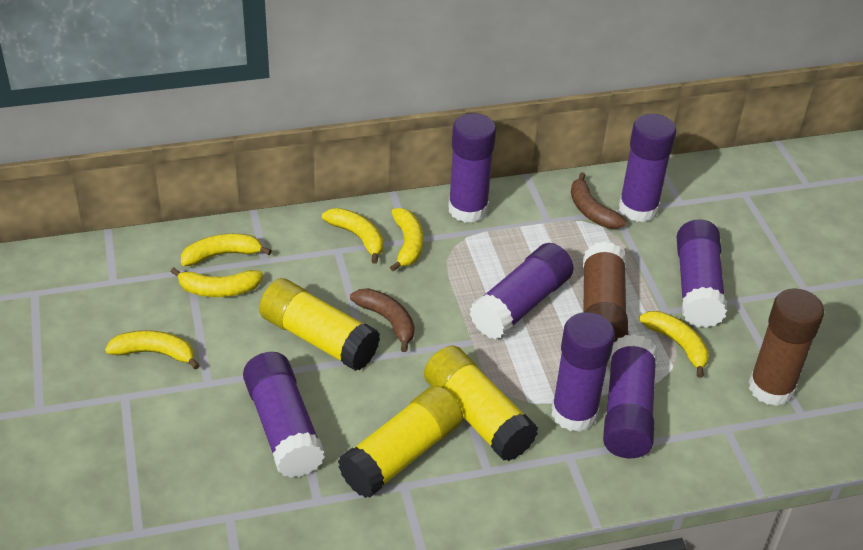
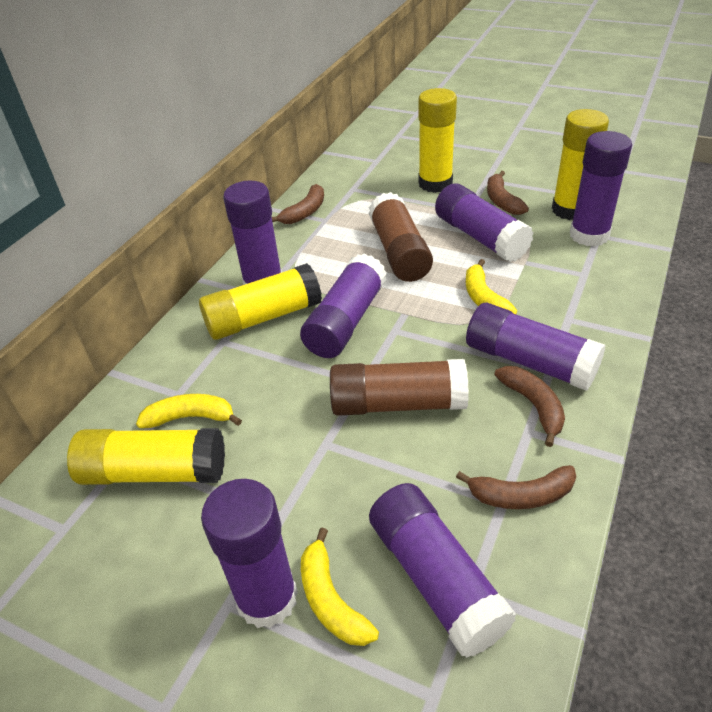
brown banana: [350,288,414,352] [571,172,626,229] = 2 -> [272,184,324,224] [456,465,576,509] [487,171,529,215] [495,366,565,447] = 4
yellow banana: [105,330,200,370] [171,268,263,297] [181,234,272,266] [322,208,383,264] [390,208,423,272] [639,311,709,378] = 6 -> [136,394,242,428] [301,527,379,646] [466,259,517,314] = 3
yellow glue stick: [259,278,380,371] [338,386,463,498] [424,345,538,461] = 3 -> [67,428,225,485] [199,263,322,340] [418,88,457,193] [552,109,609,220] = 4

